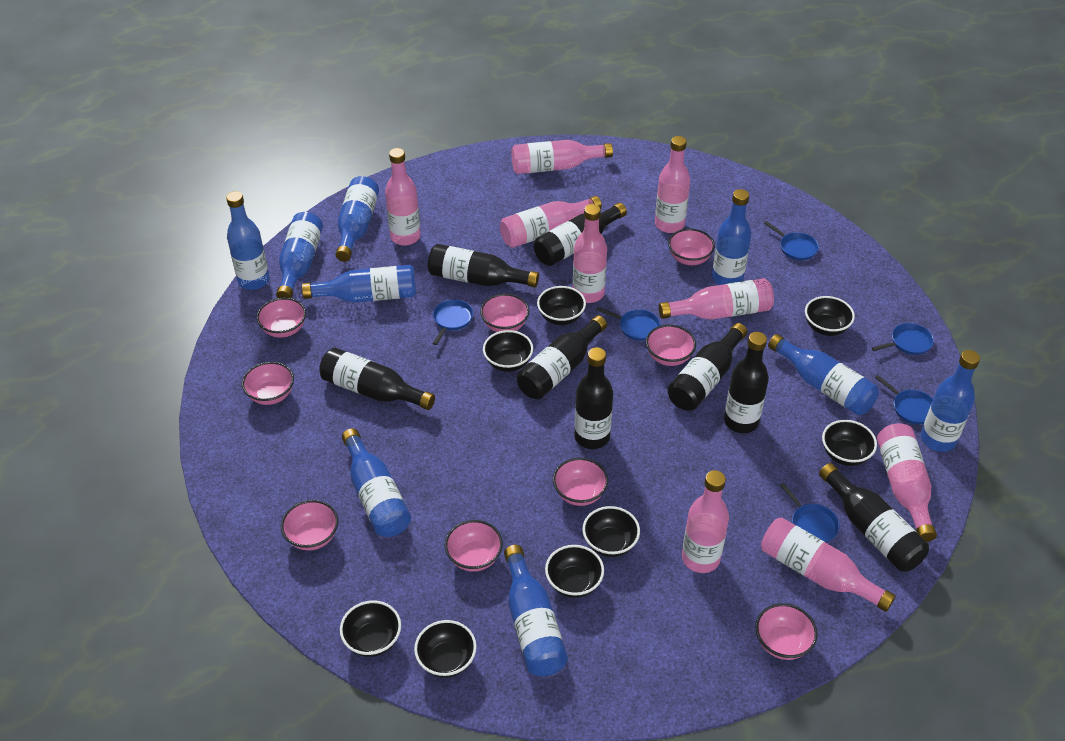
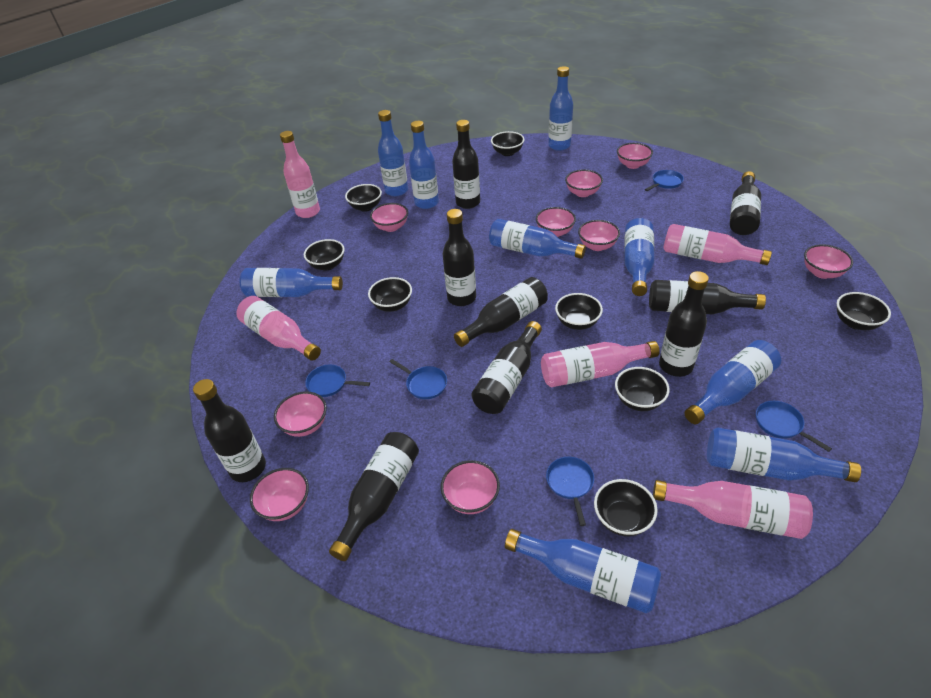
black bottle: [319,348,435,410] [428,244,539,287] [517,315,607,399] [534,203,627,266] [574,347,613,449] [667,323,747,411] [724,332,769,433] [819,463,929,571] = 8 -> [193,379,266,482] [329,432,419,561] [443,209,476,306] [452,120,480,209] [454,277,548,347] [471,321,542,414] [649,280,766,314] [659,271,709,377] [730,171,761,235] = 9
blue pan: [433,300,473,345] [596,307,660,341] [764,221,819,260] [780,483,840,543] [872,323,934,355] [875,375,933,424] = 6 -> [305,365,370,397] [389,359,447,399] [546,457,594,526] [645,170,684,191] [756,401,832,452] = 5
pink bottle: [385,148,421,245] [500,196,602,248] [511,140,613,174] [573,204,607,303] [655,136,690,233] [659,278,774,320] [682,470,729,573] [761,517,896,612] [877,423,937,542] = 9 -> [236,296,321,361] [280,131,320,218] [541,341,660,387] [653,480,813,539] [663,224,772,265] = 5

